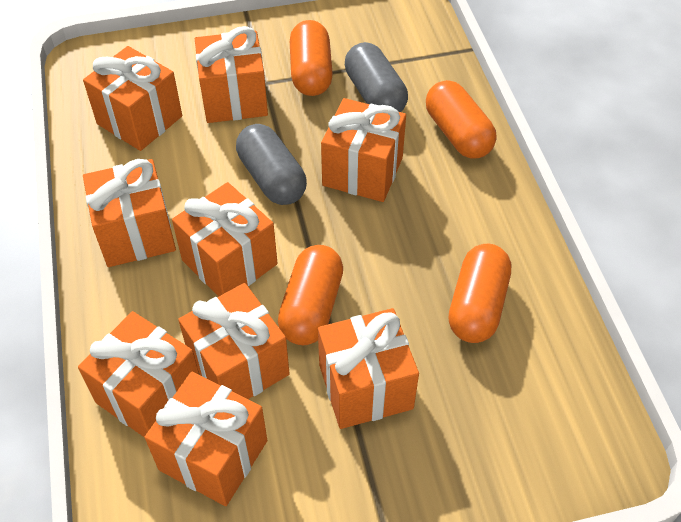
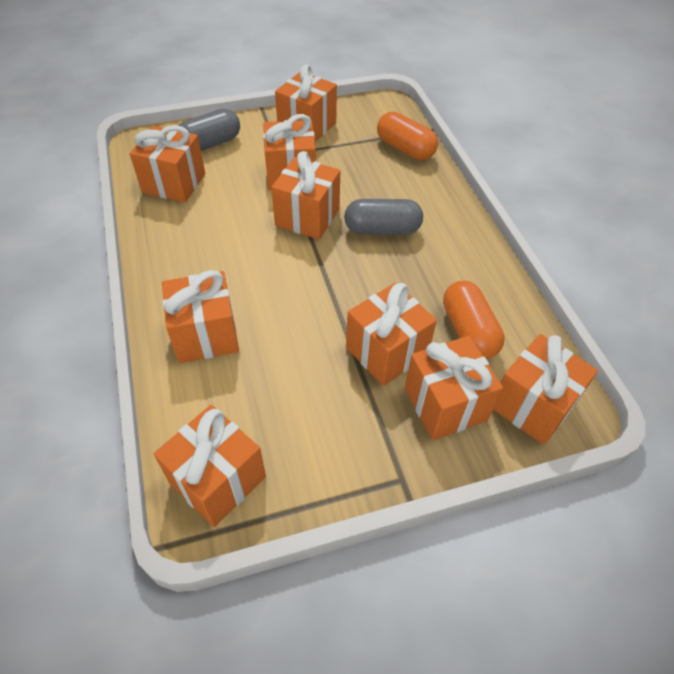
orange capsule: [278,245,343,345] [290,20,333,96] [426,80,496,159] [448,244,511,343] = 4 -> [377,112,438,160] [443,281,505,359] = 2

